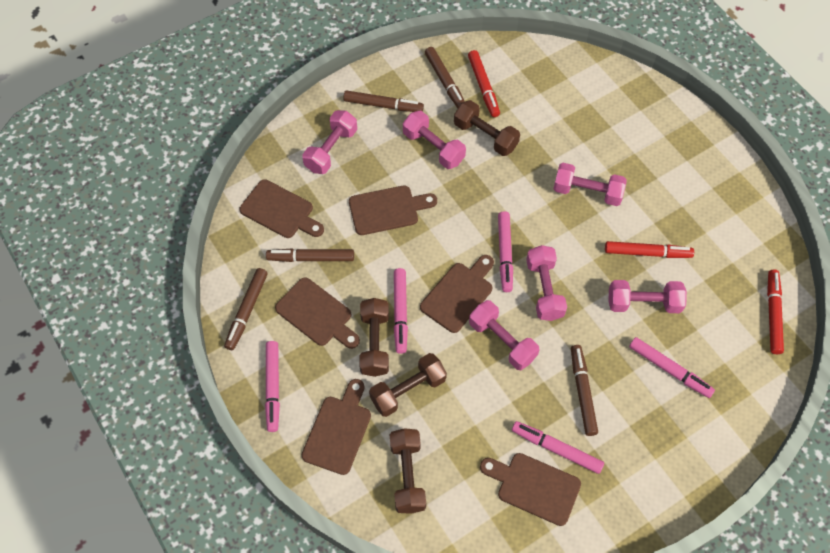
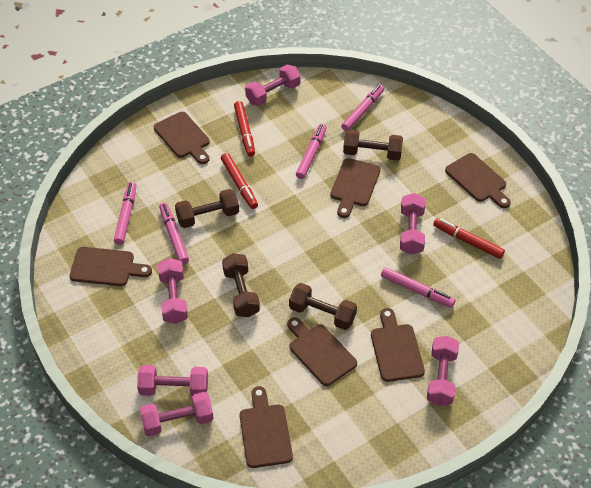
brown cutting board: [239,179,324,238] [275,277,360,349] [302,379,371,475] [349,185,437,235] [420,255,494,333] [480,453,581,526] = 6 -> [70,247,152,286] [154,112,210,164] [240,386,293,468] [287,317,357,386] [330,158,381,218] [371,308,425,382] [445,153,511,208] = 7
brown marker: [224,268,268,350] [266,248,354,262] [343,90,424,112] [425,47,465,108] [571,345,598,436] = 5 -> none = 0

